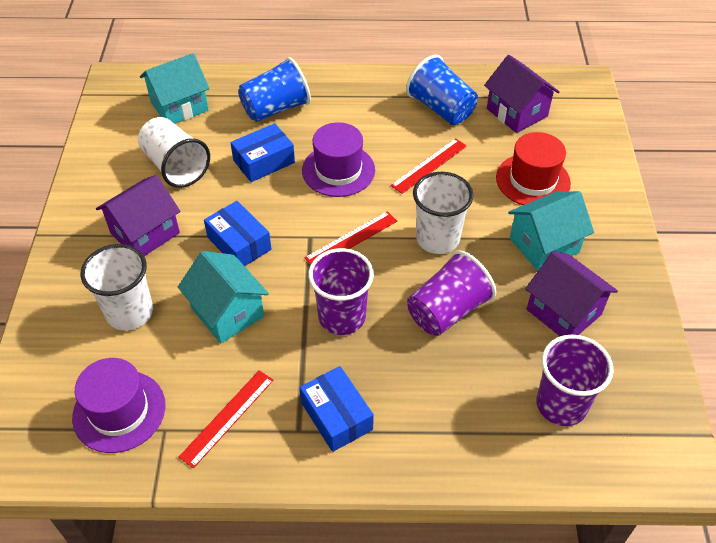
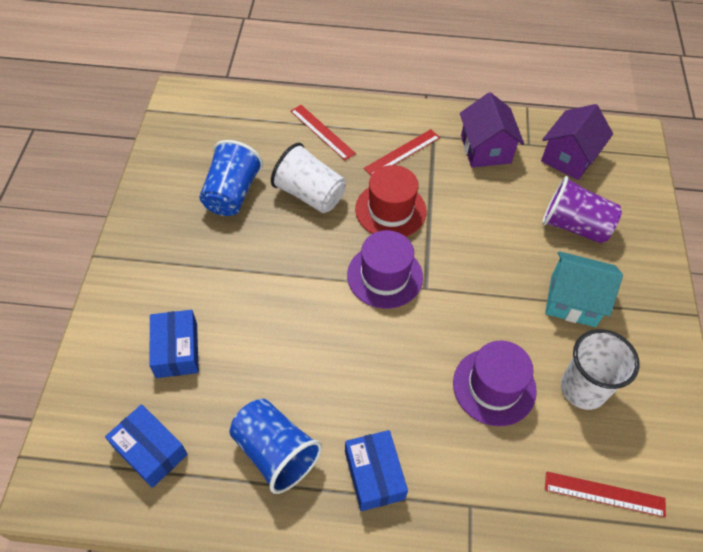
purple cup: [308,248,374,335] [407,250,496,336] [536,335,614,426] = 3 -> [542,176,622,244] = 1
purple house: [96,175,181,256] [484,55,560,133] [525,251,618,336] = 3 -> [460,92,524,168] [541,104,613,180] = 2
turquoise house: [140,53,210,124] [178,251,269,344] [508,191,594,271] = 3 -> [545,251,623,327] = 1
white cup: [81,244,153,330] [138,117,210,188] [413,172,473,254] = 3 -> [271,143,346,213] [561,329,639,410] = 2

